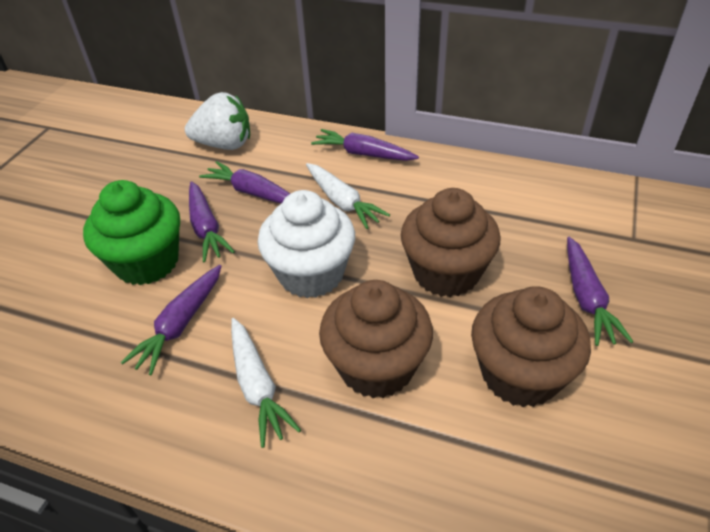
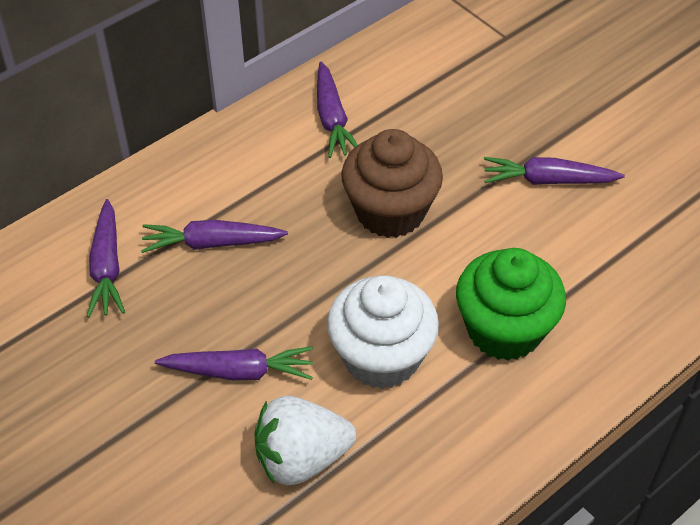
brown cupcake: [319,280,433,398] [401,188,500,297] [471,286,591,408] = 3 -> [341,129,443,238] = 1
white carrot: [231,318,301,448] [306,163,390,229] = 2 -> none = 0

